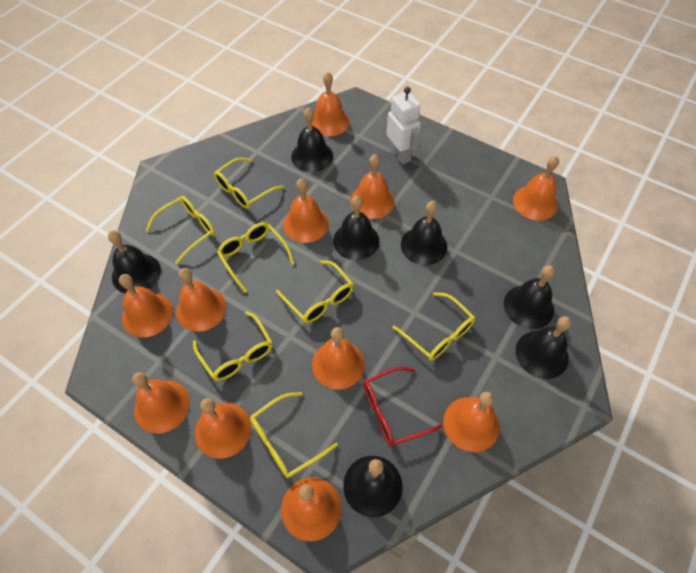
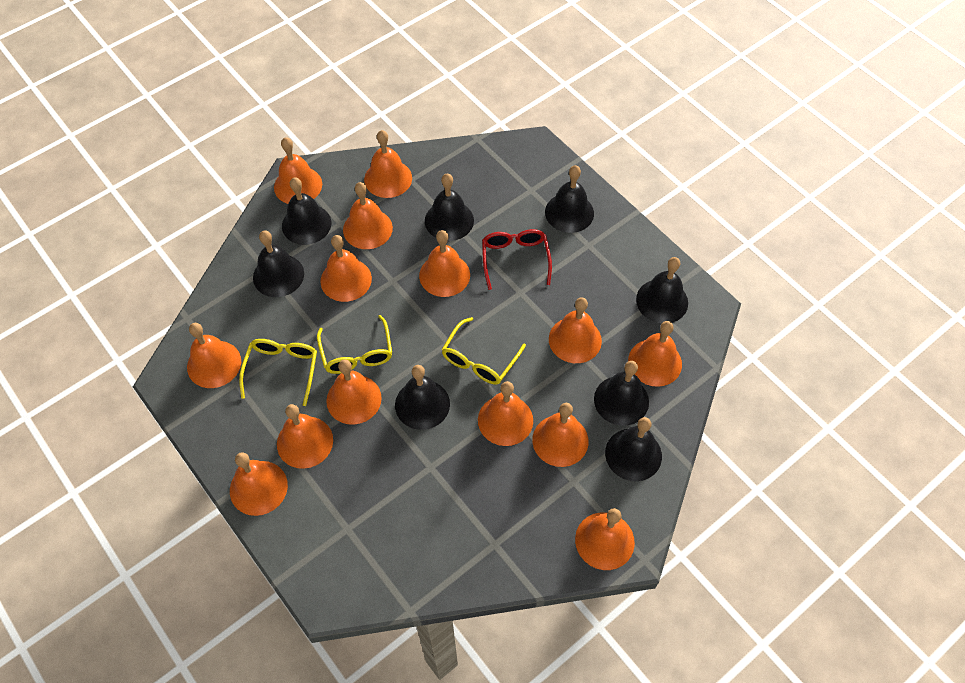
black bell: [108,230,161,293] [291,107,333,172] [333,196,379,260] [343,456,403,517] [401,201,447,265] [504,265,555,329] [516,316,571,379] = 7 -> [253,230,304,297] [282,177,331,245] [395,365,450,430] [425,174,474,241] [545,165,594,233] [594,361,649,426] [605,417,662,481] [636,257,688,324] = 8
orange bell: [119,274,173,337] [132,372,190,434] [176,268,226,332] [195,398,251,459] [281,477,341,541] [283,178,329,243] [312,72,350,136] [312,327,365,390] [350,154,395,219] [443,392,500,452] [513,156,559,220] = 11 -> [187,323,241,388] [230,452,288,516] [274,137,322,204] [277,404,333,469] [320,235,372,302] [326,359,382,425] [343,182,393,249] [364,130,412,198] [419,230,470,297] [478,381,533,446] [532,403,589,467] [549,297,602,363] [575,508,635,570] [628,321,682,387] = 14
white robot: [386,87,421,165] = 1 -> none = 0
yellow glasses: [146,196,215,264] [193,311,273,381] [214,157,284,209] [217,222,295,292] [250,392,338,478] [276,260,354,323] [392,292,475,361] = 7 -> [239,339,317,406] [317,315,392,374] [441,317,526,385] = 3

